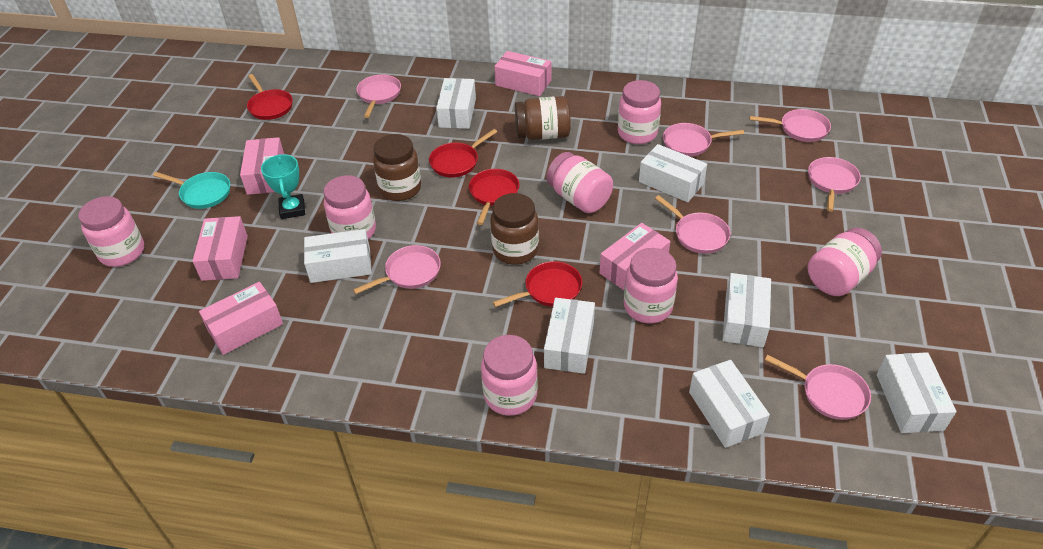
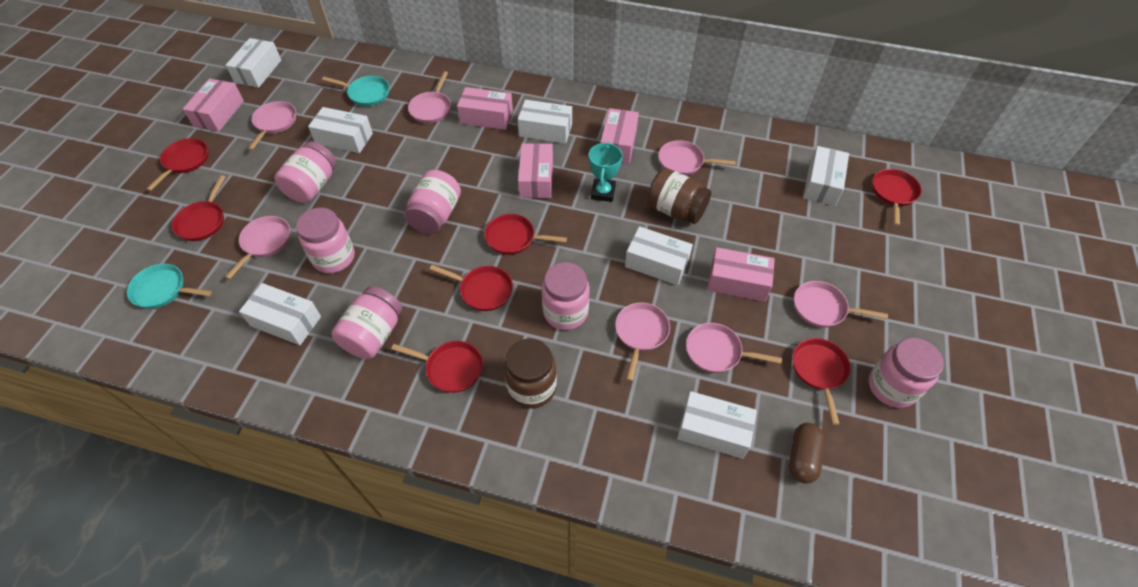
brown capsule: none = 0 -> [789,423,825,483] = 1
brown jar: [373,134,421,201] [490,193,539,265] [515,96,571,140] = 3 -> [504,338,557,409] [647,168,711,224] = 2
pink jar: [78,196,144,267] [324,175,376,239] [481,335,538,416] [547,152,613,213] [618,80,661,144] [624,248,678,323] [808,228,882,296] = 7 -> [275,141,336,203] [296,207,355,273] [331,286,402,359] [404,170,461,234] [542,262,590,330] [869,338,944,408] = 6
red pan: [247,74,293,120] [429,129,498,177] [469,169,520,225] [493,261,582,307] = 4 -> [146,138,209,191] [172,175,225,241] [391,341,483,393] [429,265,513,311] [484,214,567,255] [792,338,851,425] [872,169,922,226] = 7
turquoise pan: [153,172,230,209] = 1 -> [127,264,212,309] [322,76,390,106] = 2

